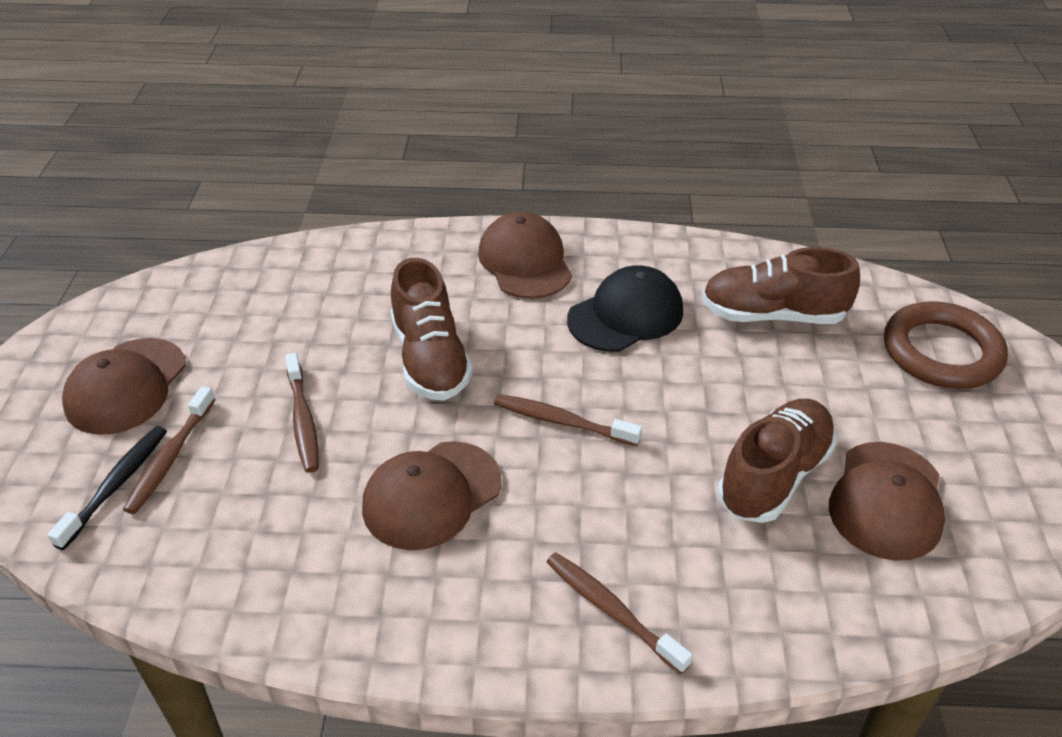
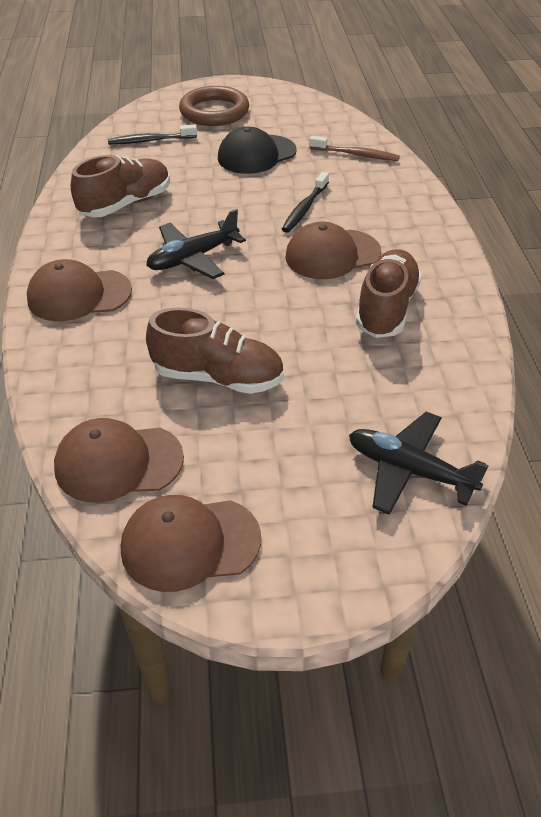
black plane: none = 0 -> [146,209,246,279] [349,412,489,515] = 2
black toothbrush: [47,426,167,550] = 1 -> [108,124,197,145] [282,172,329,232] = 2
brown toothbrush: [123,386,215,514] [285,353,319,473] [494,394,642,446] [546,552,693,674] = 4 -> [309,136,400,161] = 1

